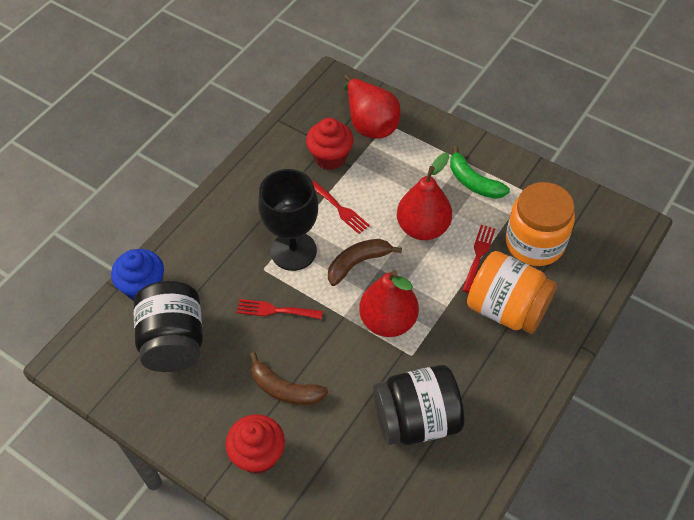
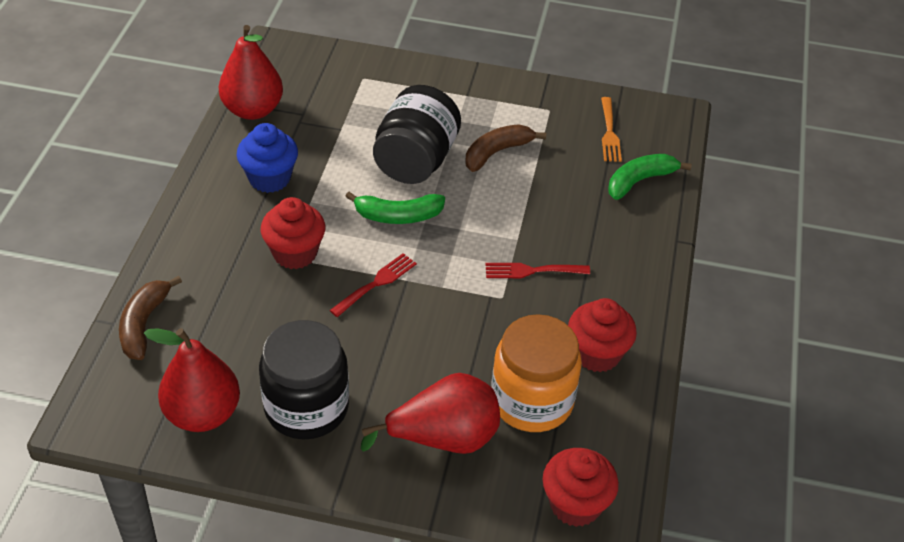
black goblet: [258,169,318,271] = 1 -> none = 0
green banana: [450,146,510,199] = 1 -> [345,192,445,224] [608,154,692,200] = 2
orange fork: none = 0 -> [601,97,622,162] = 1
orange jar: [467,251,557,334] [506,182,575,266] = 2 -> [491,314,582,432] = 1
red cupcake: [226,414,285,474] [306,118,354,170] = 2 -> [261,197,325,269] [543,448,619,527] [568,298,637,372] = 3
red fork: [236,299,323,319] [312,181,370,234] [462,225,495,293] = 3 -> [329,253,417,317] [486,263,590,278] = 2

